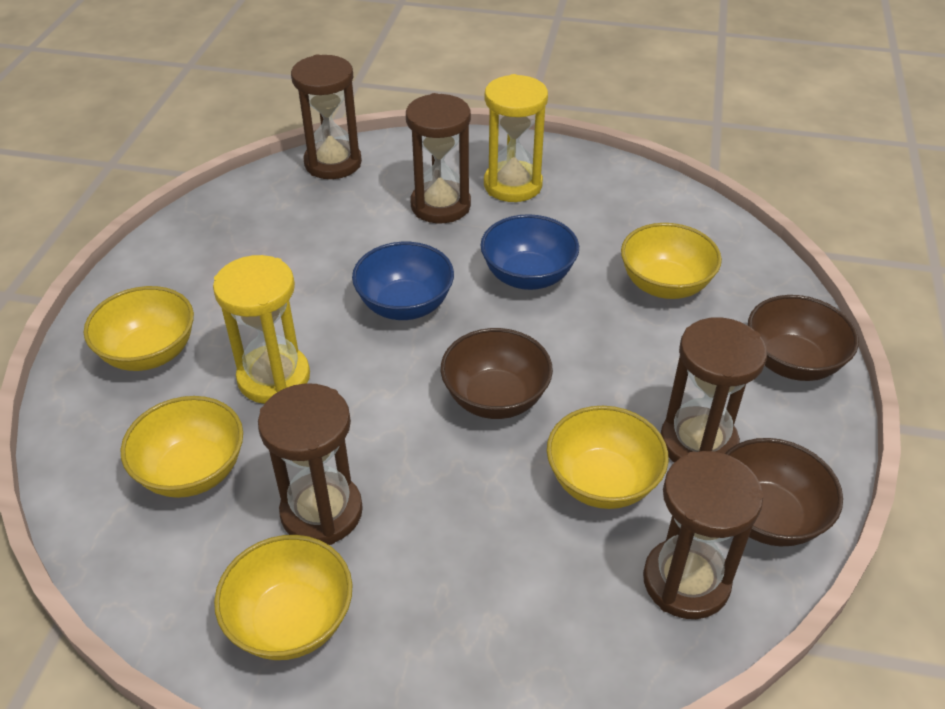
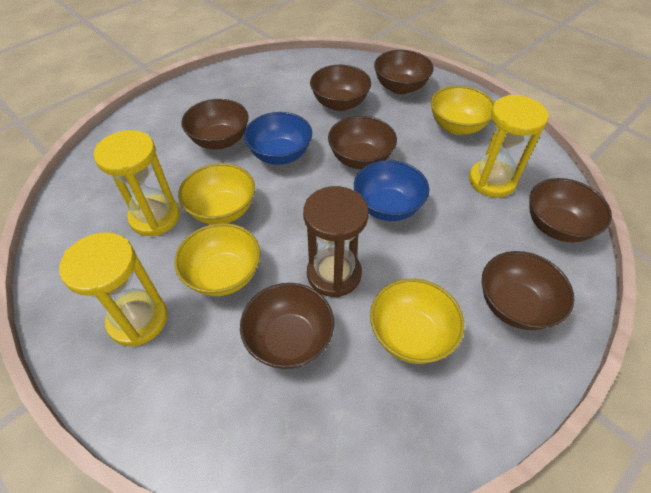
brown bowl: [441,328,553,419] [725,438,843,546] [748,295,859,381] = 3 -> [181,99,248,149] [240,283,334,369] [310,65,371,111] [328,116,397,169] [374,50,434,95] [482,251,574,330] [529,178,612,242] = 7
brown hourglass: [258,383,363,545] [291,54,362,179] [406,93,471,223] [643,451,764,619] [661,317,767,463] = 5 -> [303,186,369,298] = 1
yellow bowl: [84,286,194,371] [121,396,243,498] [214,535,353,660] [547,406,669,509] [621,223,722,299] = 5 -> [174,223,261,296] [178,163,255,225] [370,279,464,364] [431,86,494,135] = 4
yellow hourglass: [213,255,310,404] [484,74,548,202] = 2 -> [59,232,168,346] [93,130,180,236] [469,95,549,197] = 3

